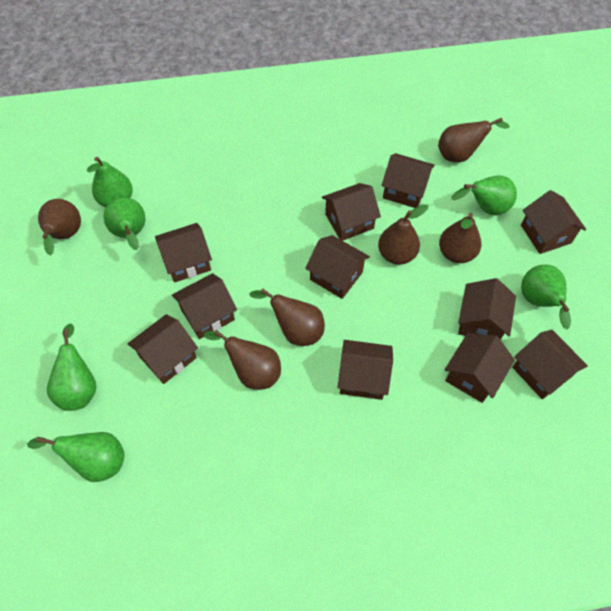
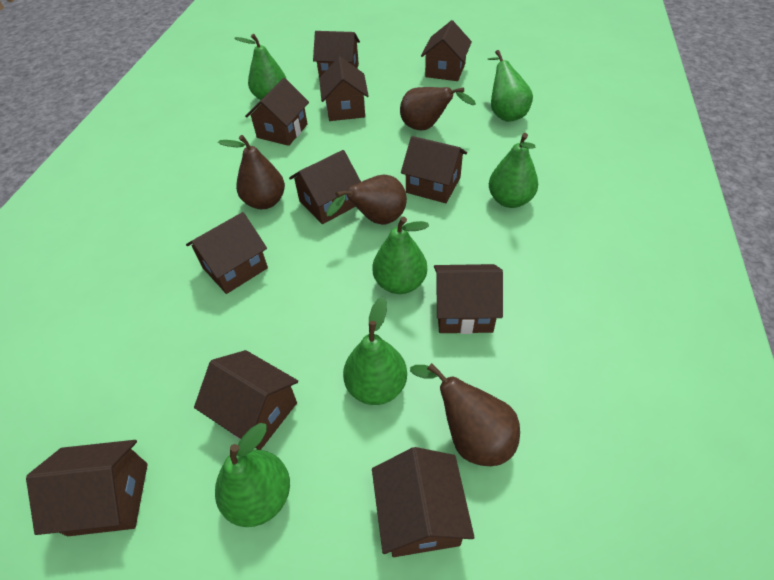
brown pear: [38,199,81,256] [204,330,281,390] [249,288,325,346] [378,205,428,265] [438,118,509,162] [439,213,481,263] = 6 -> [218,135,285,209] [326,175,407,225] [400,87,476,130] [410,363,520,466] = 4

